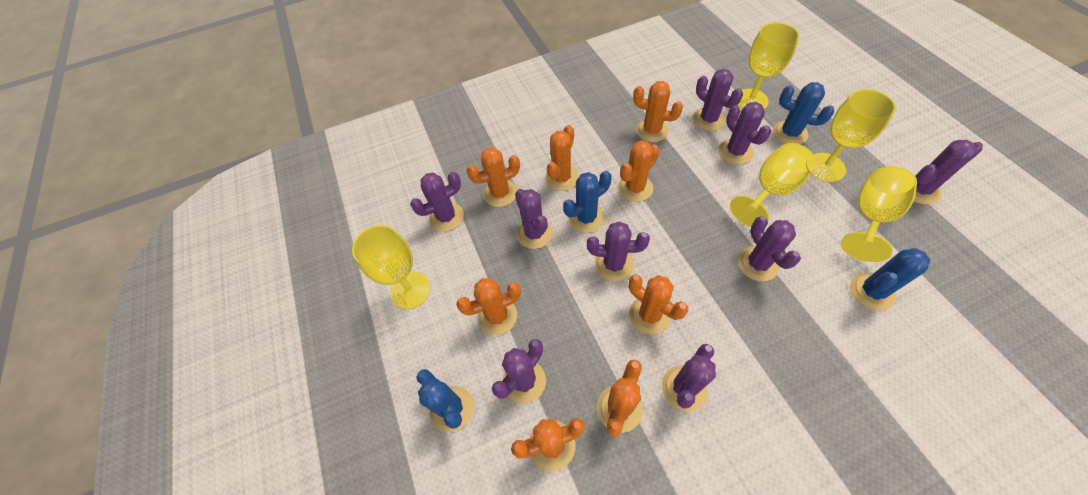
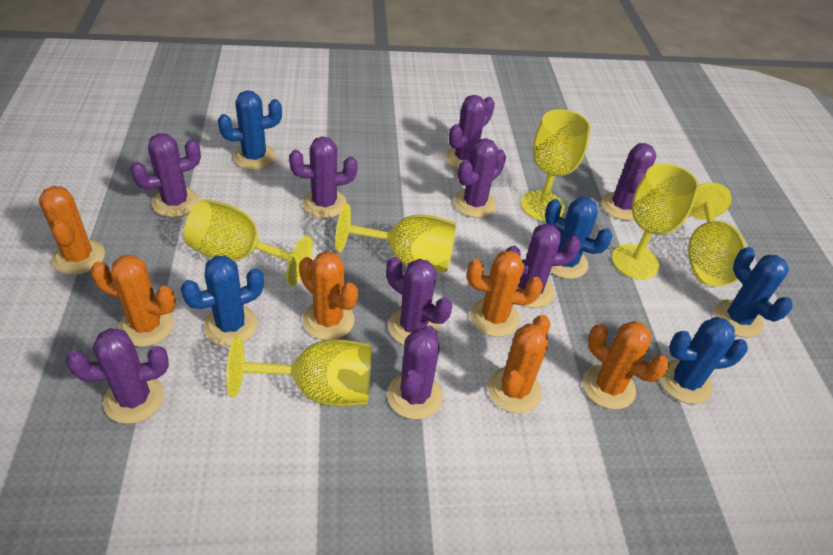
blue cactus: [416,369,474,432] [563,171,612,233] [773,82,834,144] [850,248,930,310] = 4 -> [181,256,264,346] [218,90,282,170] [545,197,613,279] [660,317,748,404] [714,247,793,337] = 5
orange cactus: [456,278,521,335] [467,147,520,207] [511,418,585,471] [545,125,579,191] [597,359,643,436] [618,140,660,202] [629,275,688,335] [633,81,683,142] = 8 -> [39,186,105,275] [90,255,176,347] [299,251,358,340] [467,250,543,337] [488,315,550,413] [583,321,669,409] = 6
yellow goblet: [352,225,431,309] [730,143,816,227] [737,22,799,109] [811,89,896,182] [841,166,917,262] = 5 -> [184,199,313,286] [226,337,371,406] [335,203,456,272] [521,109,591,221] [612,164,699,280] [688,182,746,286] = 6

